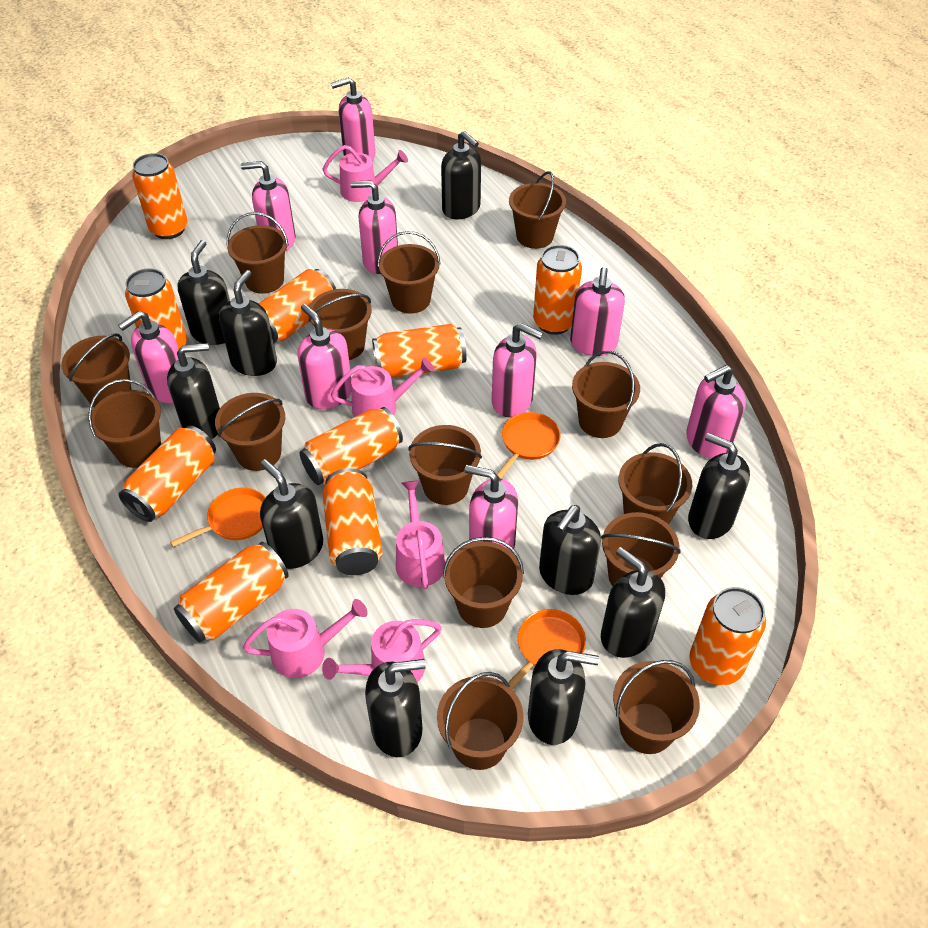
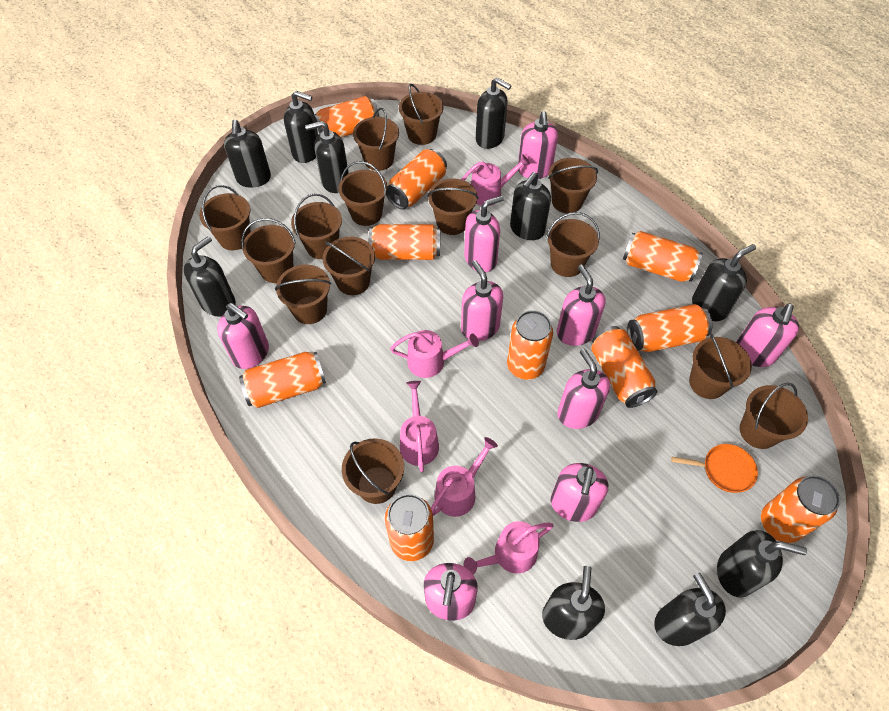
orange pan: [170,488,266,547] [497,412,561,479] [508,609,586,689] = 3 -> [671,444,758,493] = 1

